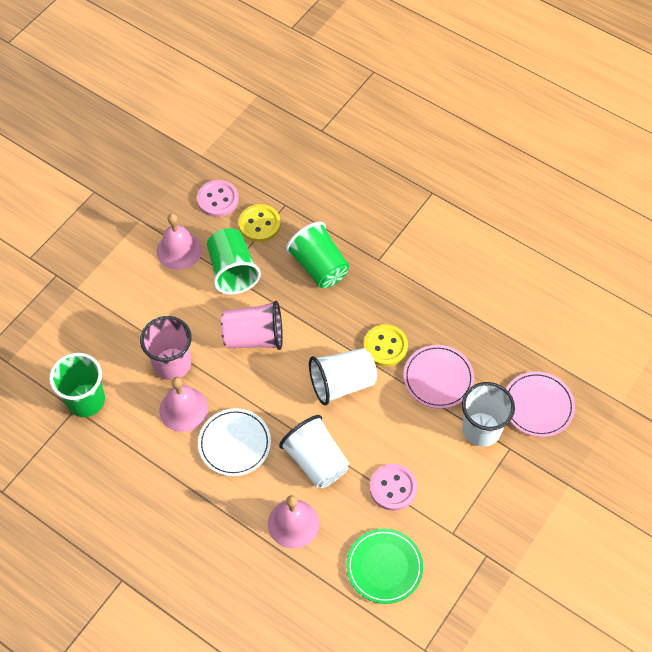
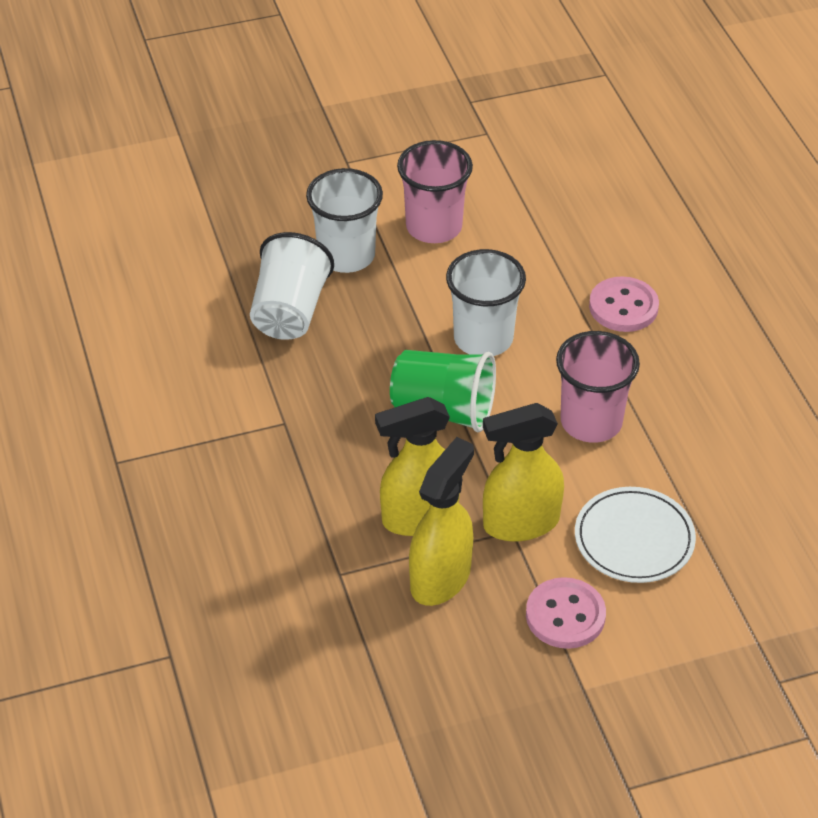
green cup: [49,353,105,417] [207,228,261,295] [286,222,349,288] = 3 -> [390,350,496,432] = 1
green plate: [346,528,423,604] = 1 -> none = 0
pink bell: [157,213,202,270] [159,377,208,432] [268,495,319,549] = 3 -> none = 0
pink plate: [403,345,474,409] [506,372,575,437] = 2 -> none = 0
yellow button: [239,204,281,242] [363,324,408,367] = 2 -> none = 0
yellow spray bottle: none = 0 -> [375,397,460,536] [409,437,474,606] [483,403,564,542] = 3

